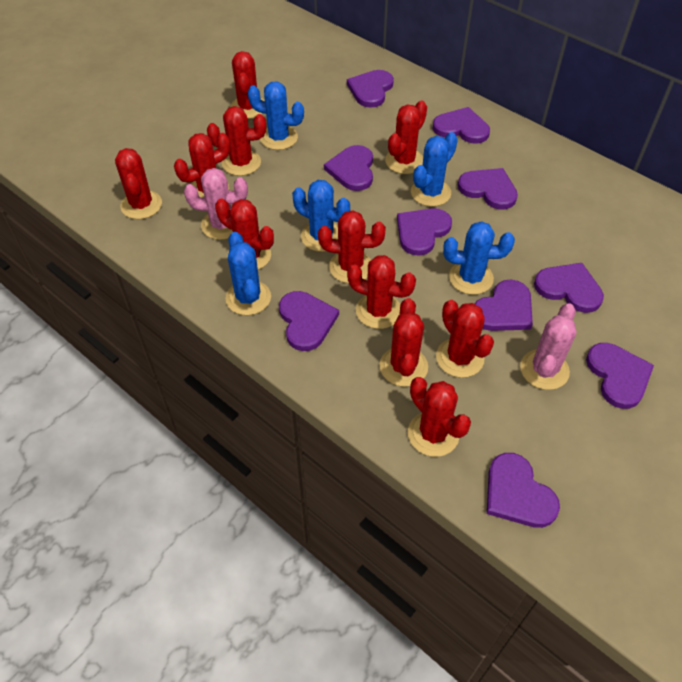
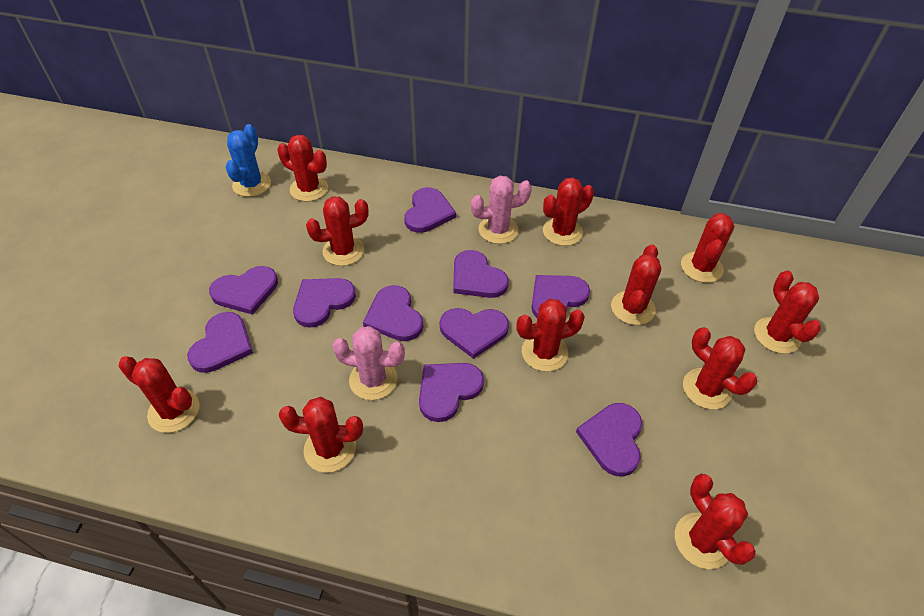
blue cactus: [226,232,271,315] [248,82,304,150] [292,180,350,252] [411,132,458,207] [443,221,515,295] = 5 -> [226,124,271,197] = 1

